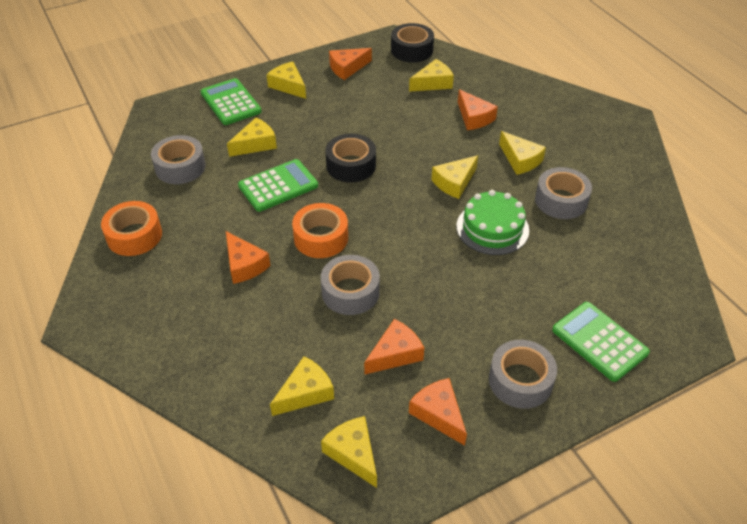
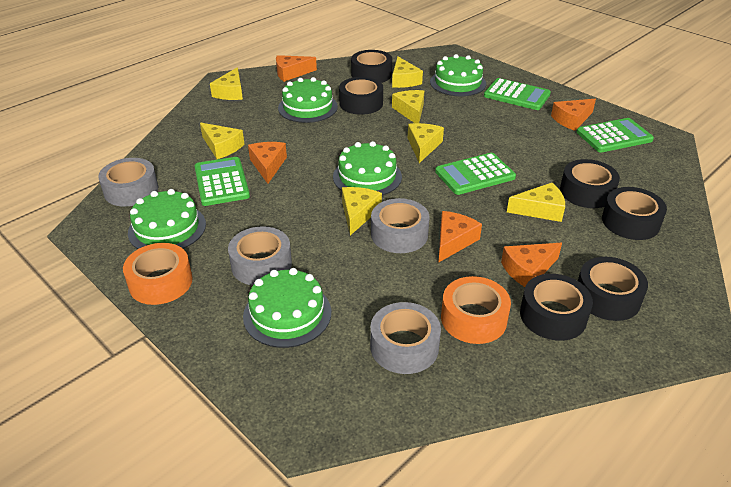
black tape: [325,134,376,183] [391,23,434,63] = 2 -> [339,77,383,115] [351,50,392,83] [520,274,593,341] [560,159,620,208] [578,257,648,321] [602,187,667,240] = 6
green cake: [456,190,529,255] = 1 -> [128,189,206,249] [243,268,331,348] [278,77,338,123] [333,141,402,195] [430,54,486,96] = 5
green calculator: [201,78,262,125] [238,159,318,212] [552,302,650,382] = 3 -> [195,157,250,206] [435,153,516,195] [484,78,551,110] [577,118,654,152] = 4

